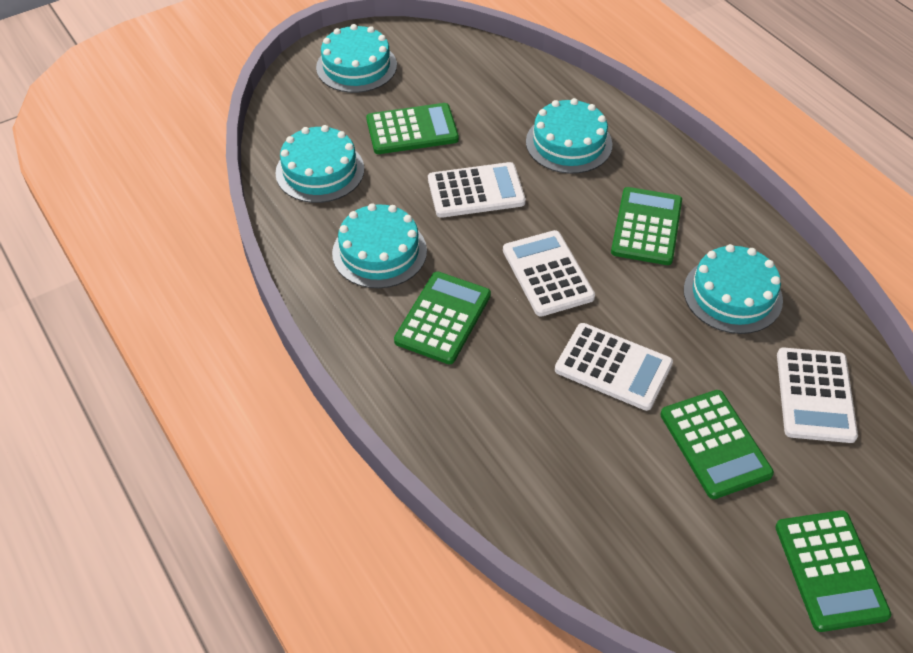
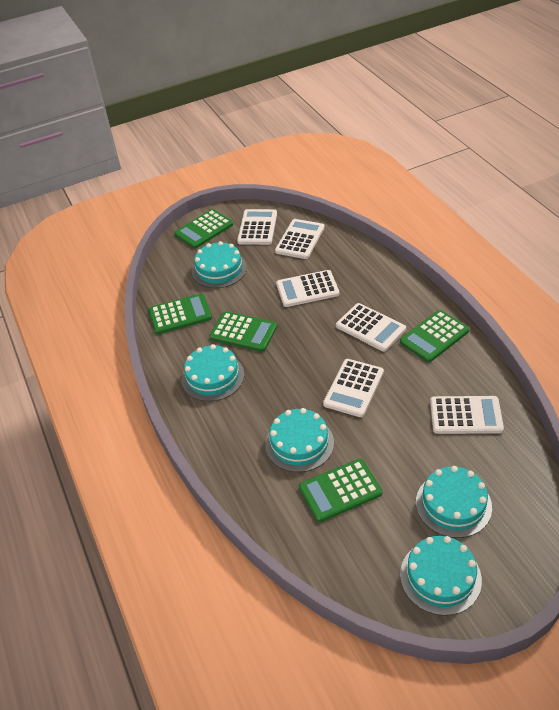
white calculator: [428,162,526,218] [503,230,595,317] [555,323,673,411] [777,348,858,443] = 4 -> [237,209,277,245] [275,219,325,259] [276,270,339,307] [323,359,384,417] [336,303,406,352] [430,396,504,434] = 6

